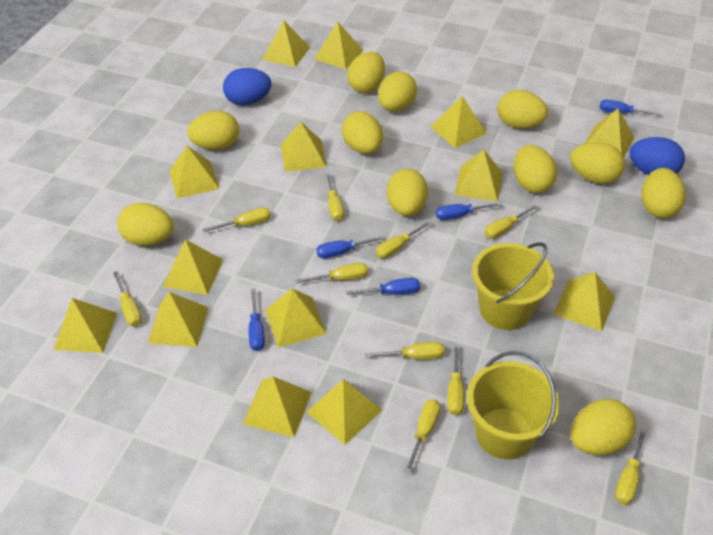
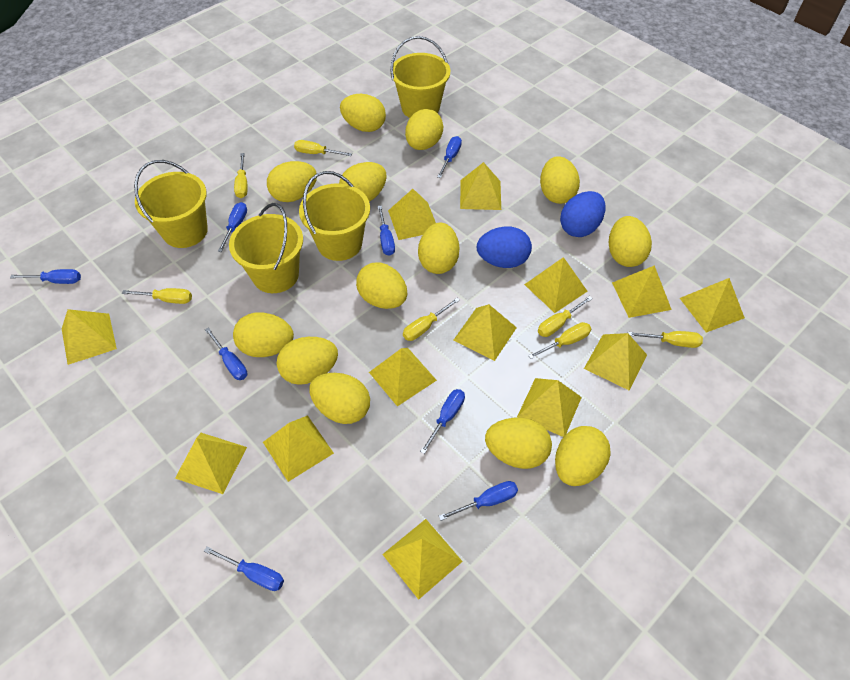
blue screwdriver: [249,288,265,351] [316,236,386,259] [346,278,420,295] [436,202,503,220] [600,100,662,115] = 5 -> [10,269,81,284] [204,546,284,591] [205,327,247,380] [218,202,247,252] [378,206,395,256] [420,389,465,454] [437,136,462,178] [439,481,518,521] = 8
yellow bucket: [467,351,559,460] [472,242,554,330] = 2 -> [134,160,208,248] [229,203,303,293] [299,171,370,261] [390,36,450,118] = 4
yellow egg: [117,203,174,246] [187,111,239,150] [342,111,383,154] [347,51,385,93] [378,71,417,112] [387,169,428,216] [497,90,548,128] [514,145,557,193] [570,142,625,184] [571,399,636,455] [641,168,686,218] = 11 -> [233,312,294,357] [267,161,317,202] [277,337,338,385] [309,373,370,424] [339,162,387,202] [340,94,386,132] [356,262,407,309] [405,109,443,150] [418,223,459,274] [485,418,552,469] [540,156,580,204] [555,426,610,486] [609,216,652,267] = 13
yellow pyramid: [53,298,117,353] [148,292,208,347] [163,239,223,295] [169,146,219,198] [243,376,312,437] [262,20,310,67] [265,288,327,347] [281,122,326,172] [307,379,382,445] [314,22,363,69] [431,96,487,148] [455,149,503,202] [554,272,615,332] [584,109,635,157] = 14 -> [62,309,117,365] [175,433,247,494] [263,415,334,482] [369,348,437,406] [382,519,463,600] [388,189,436,240] [454,304,517,361] [460,162,501,210] [517,378,582,437] [524,257,587,313] [584,333,647,390] [612,265,672,318] [680,278,745,333] = 13
yellow screwdriver: [113,271,142,326] [203,208,271,232] [295,263,368,283] [326,172,344,221] [365,342,444,359] [376,220,432,258] [404,399,440,473] [447,345,464,415] [484,204,539,239] [615,429,647,505] = 10 -> [122,288,192,304] [234,153,248,198] [294,140,352,156] [403,298,460,341] [528,322,591,359] [538,296,593,337] [628,331,703,348] = 7

